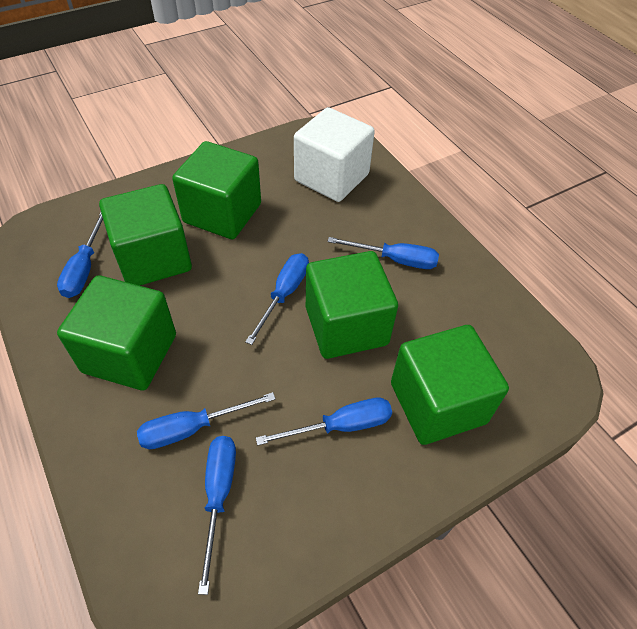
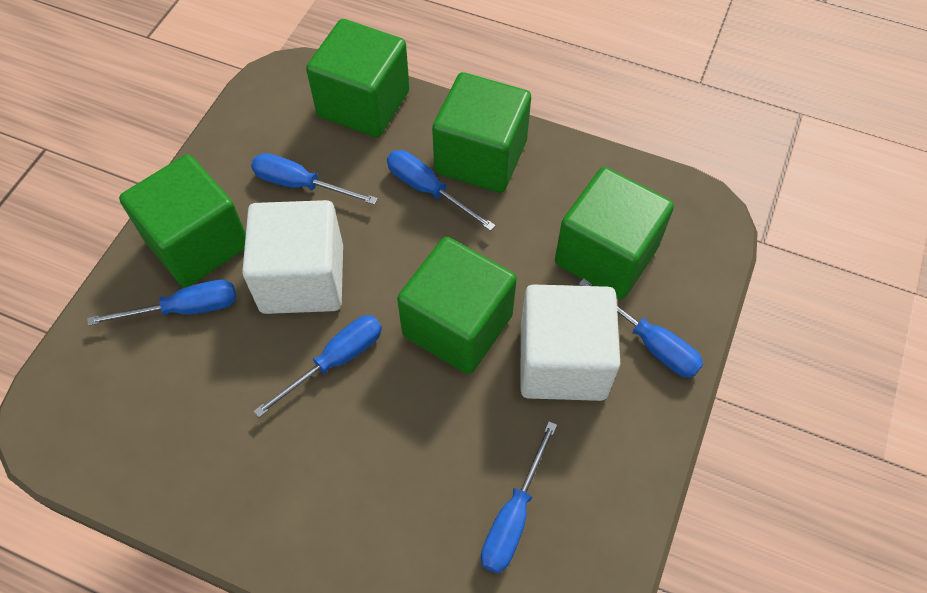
white cube: [294,107,375,202] = 1 -> [242,200,343,314] [521,284,620,401] = 2

